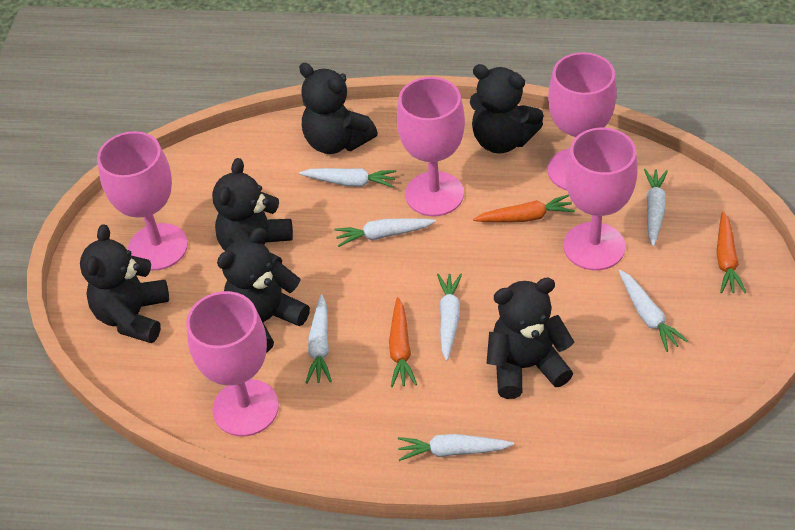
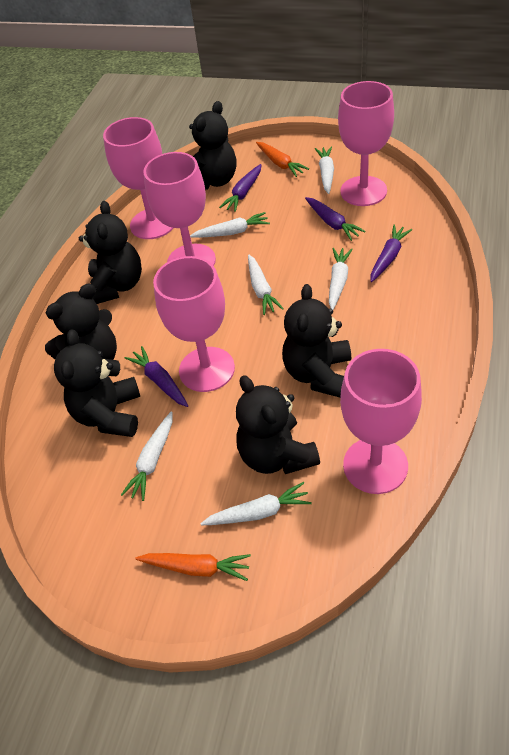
orange carrot: [389,297,417,387] [473,194,575,222] [716,212,746,293] = 3 -> [136,553,251,581] [256,142,309,177] = 2
purple carrot: none = 0 -> [125,346,188,407] [219,164,261,212] [305,197,366,241] [371,225,412,282] = 4
white carrot: [299,168,397,188] [305,294,332,384] [334,218,436,247] [398,434,514,461] [437,274,462,361] [619,270,688,352] [644,169,668,246] = 7 -> [121,411,173,501] [190,212,270,238] [200,482,312,525] [248,255,284,315] [315,146,334,194] [329,248,353,310] = 6

